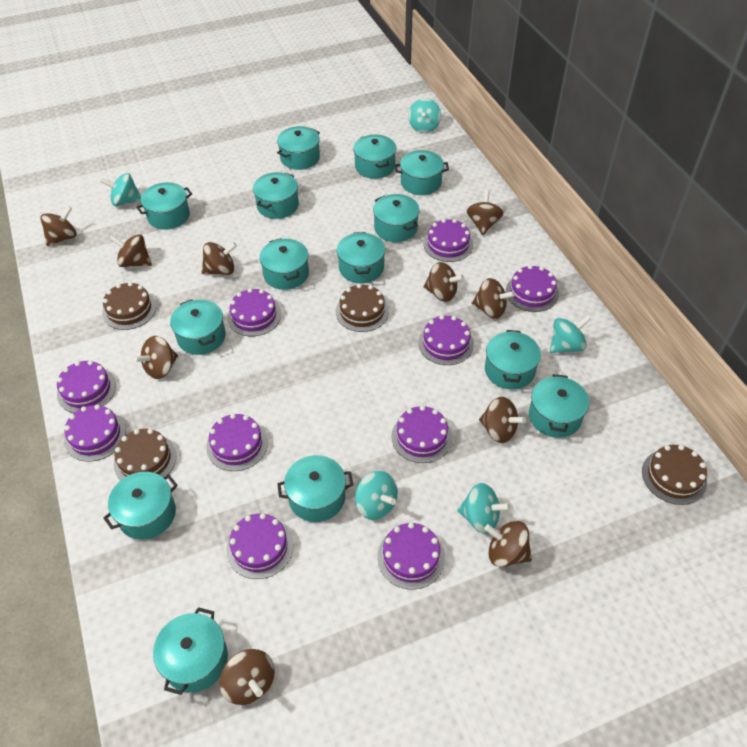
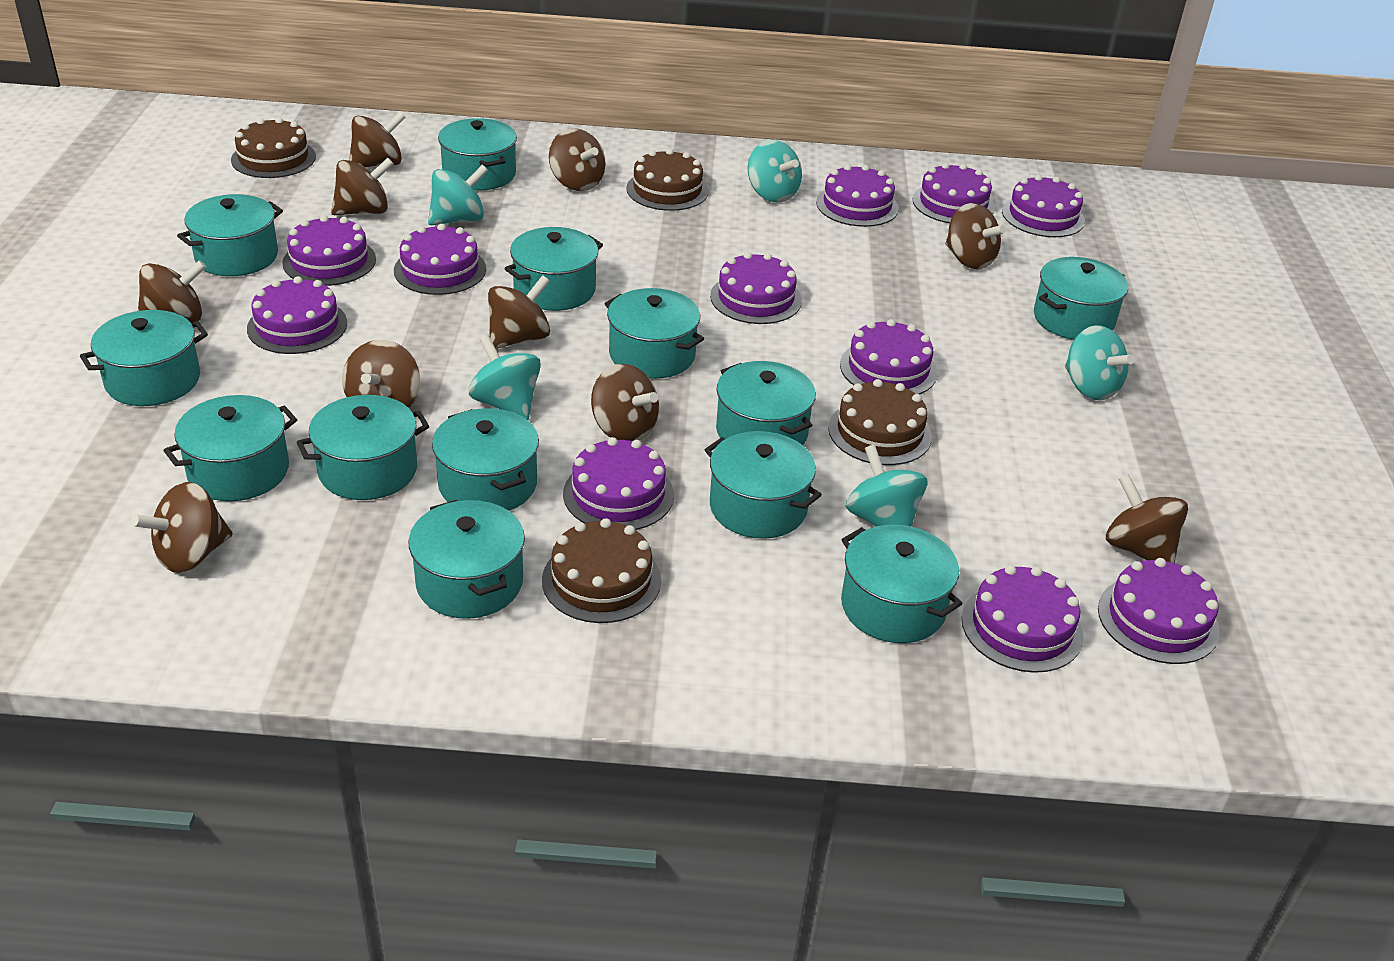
purple cake: [57,360,116,413] [64,404,126,462] [206,414,268,471] [226,513,293,579] [227,288,281,336] [377,522,445,590] [391,406,452,463] [418,315,474,365] [423,219,473,262] [506,265,559,312] = 10 -> [247,276,347,354] [282,215,376,286] [394,224,486,295] [563,437,674,530] [710,252,802,324] [816,164,899,227] [840,319,937,395] [913,163,995,223] [962,565,1083,673] [1002,175,1085,237] [1098,558,1220,664] = 11
turquoise pot: [103,472,178,540] [136,182,192,230] [153,607,228,695] [170,299,226,355] [253,172,299,219] [259,238,309,290] [277,126,320,170] [277,455,353,522] [337,232,385,283] [353,134,396,179] [373,194,419,242] [395,150,449,195] [485,330,541,390] [529,374,589,438] = 14 -> [80,310,208,406] [163,395,297,501] [177,194,283,276] [297,395,429,500] [408,500,525,619] [432,408,539,511] [438,118,517,191] [504,227,603,311] [604,288,704,379] [705,431,822,539] [716,361,816,445] [841,525,962,643] [1034,257,1128,340] = 13

